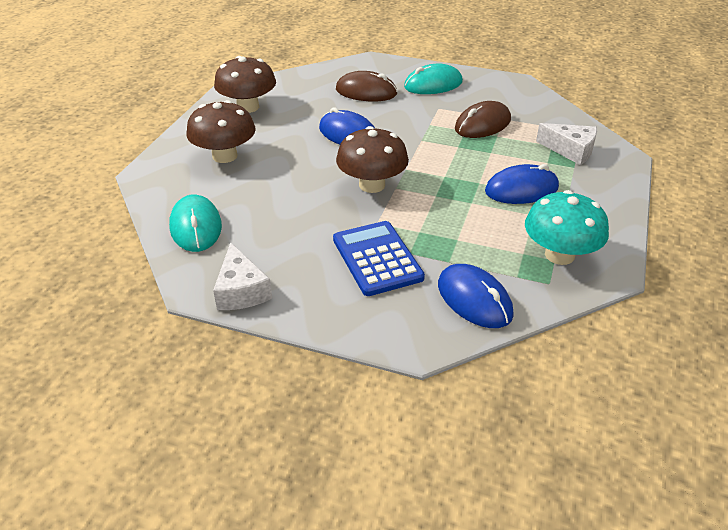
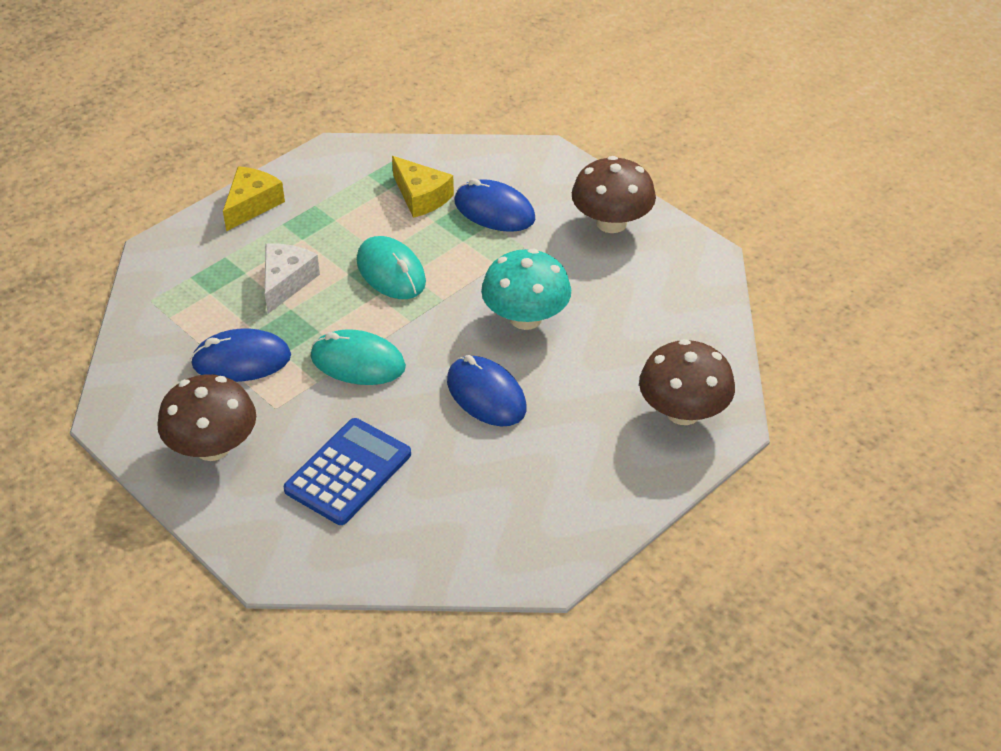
brown mouse: [336,71,398,101] [455,101,511,138] = 2 -> none = 0
white cheese: [213,242,272,310] [536,123,597,165] = 2 -> [265,243,320,314] = 1
yellow cheese: none = 0 -> [223,166,285,231] [392,156,454,218] = 2

